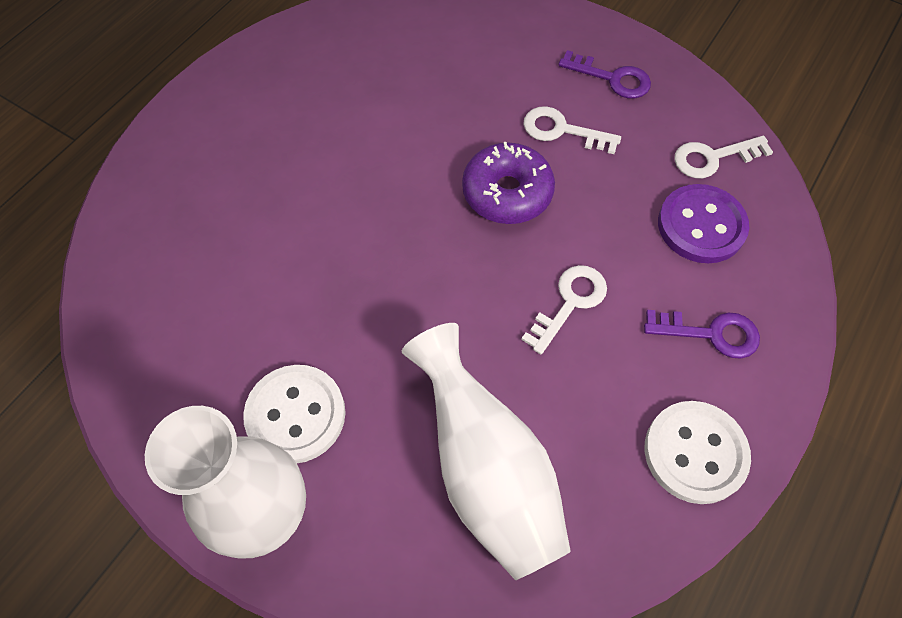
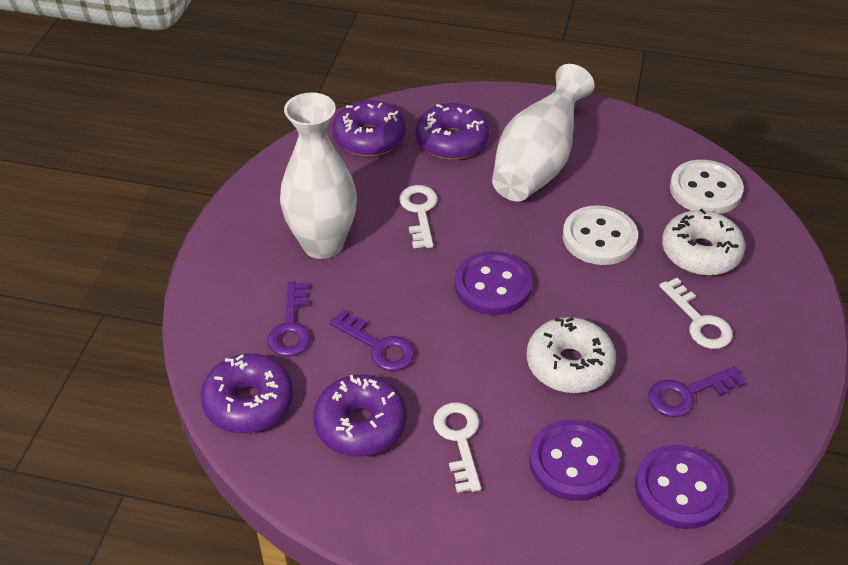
purple button: [658,184,749,263] = 1 -> [455,251,532,315] [529,420,619,501] [635,445,728,529] = 3
purple donut: [462,142,555,224] = 1 -> [200,354,293,433] [313,375,406,457] [332,100,406,156] [416,103,489,160] = 4
purple key: [558,50,651,99] [644,310,760,359] = 2 -> [267,282,311,357] [329,309,415,371] [649,366,746,417] = 3
white donut: none = 0 -> [527,317,616,393] [662,209,745,276] = 2

